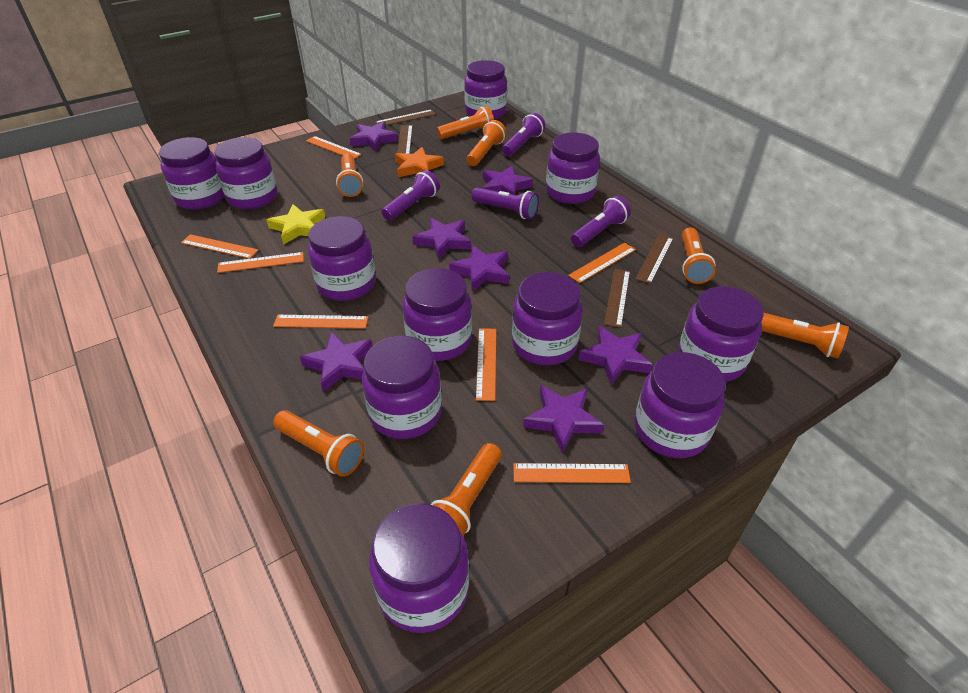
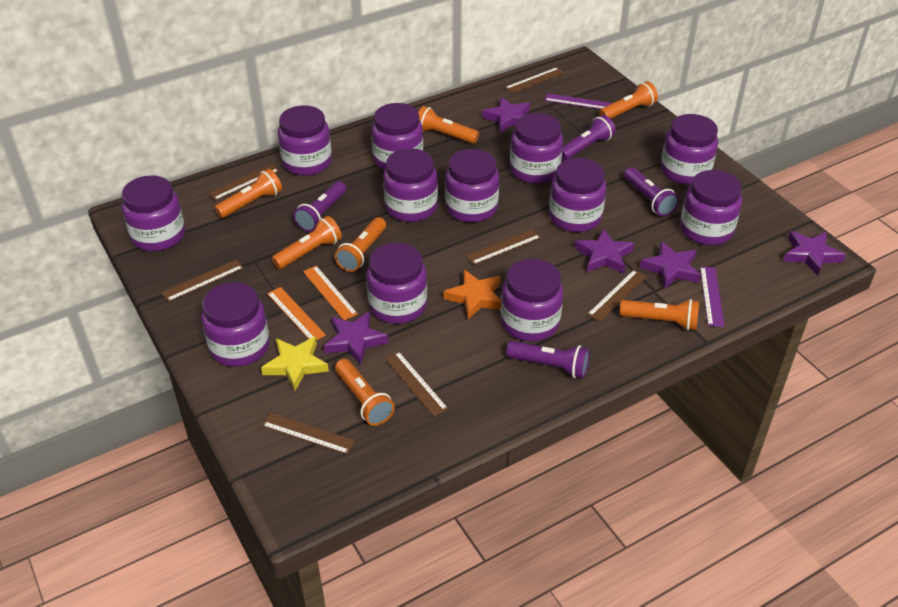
brown ruler: [375,109,436,126] [397,125,413,154] [604,269,630,328] [635,234,673,284] = 4 -> [162,259,244,302] [208,164,279,201] [262,413,355,455] [385,351,448,416] [466,229,541,265] [505,67,564,93] [587,270,647,322] = 7
orange ruler: [181,234,259,259] [217,252,304,273] [273,315,368,329] [306,136,362,159] [476,328,496,401] [513,463,631,483] [568,243,636,283] = 7 -> [267,287,326,341] [303,266,358,320] = 2
purple jar: [159,137,225,210] [214,137,278,209] [308,216,376,301] [362,336,442,439] [369,503,469,633] [402,268,472,361] [464,60,507,119] [512,272,583,366] [546,132,600,204] [635,352,726,458] [678,286,764,382] = 11 -> [122,175,185,251] [201,282,270,367] [278,105,332,176] [366,243,427,324] [371,103,423,170] [383,148,438,222] [445,149,499,223] [501,259,563,341] [510,113,563,184] [549,158,606,232] [661,114,718,185] [680,170,742,245] = 12
purple ruler: none = 0 -> [545,93,612,109] [700,267,724,327] = 2
purple star: [300,331,372,392] [349,122,398,151] [412,218,471,260] [449,245,509,291] [483,166,533,195] [523,385,604,454] [578,326,653,385] = 7 -> [324,311,388,365] [482,97,530,133] [575,229,634,274] [640,241,701,289] [784,231,846,276] = 5

